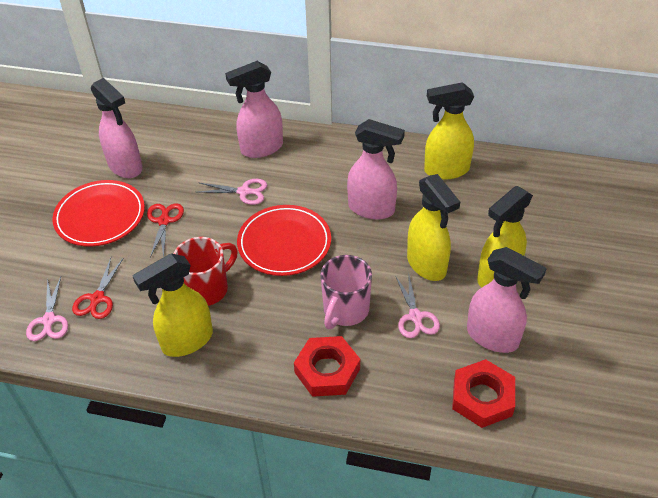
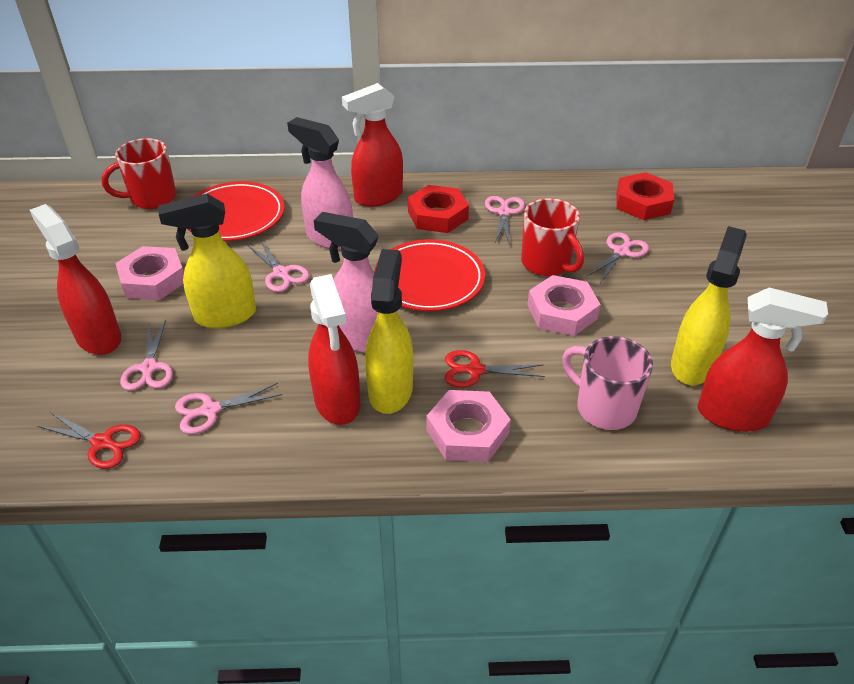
pink nut: none = 0 -> [115,246,184,300] [427,390,511,462] [527,275,601,336] = 3
pink scissors: [26,277,68,341] [198,179,267,205] [395,272,440,338] = 3 -> [120,320,173,391] [175,383,282,434] [247,239,310,292] [485,196,525,245] [586,232,649,283] = 5
pink spray bottle: [91,78,142,178] [225,61,283,158] [347,119,405,220] [467,247,547,353] = 4 -> [287,117,353,250] [314,212,379,353] = 2
red mug: [174,237,238,306] = 1 -> [101,138,176,209] [521,198,584,276] = 2
red spray bottle: none = 0 -> [30,204,121,355] [308,274,360,425] [342,83,403,207] [698,287,828,432] = 4
yellow spray bottle: [132,253,213,357] [407,174,460,281] [424,82,474,180] [477,186,533,288] = 4 -> [158,194,256,328] [365,249,413,414] [671,226,747,385] = 3

